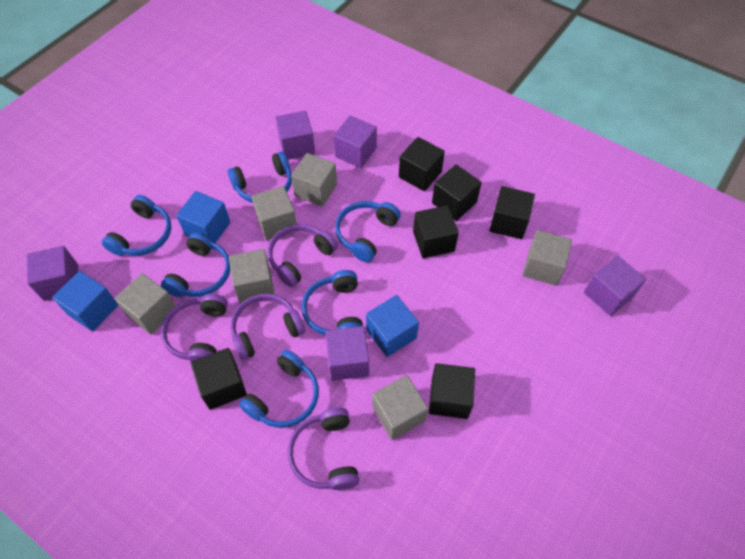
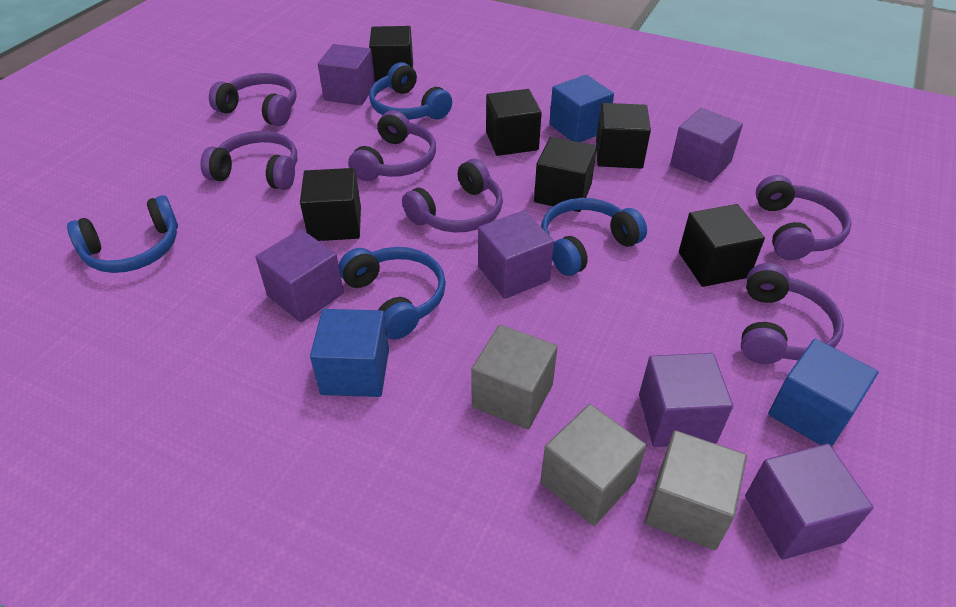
blue headphones: [102,195,172,256] [161,232,230,297] [228,151,292,203] [239,350,319,428] [302,270,363,335] [335,201,401,262] = 6 -> [67,195,178,273] [339,247,446,339] [369,62,452,120] [541,198,647,276] = 4
grey cube: [114,273,175,334] [229,249,275,303] [251,186,297,240] [291,153,337,207] [372,375,428,440] [523,230,572,286] = 6 -> [471,325,558,430] [540,404,647,526] [645,430,747,550] = 3
purple cube: [27,246,79,301] [275,111,315,160] [325,326,369,381] [333,116,377,168] [584,256,646,316] = 5 -> [256,229,344,323] [318,44,375,105] [478,210,554,299] [639,353,733,447] [670,108,743,183] [745,444,873,560] = 6
purple headphones: [161,294,228,361] [231,294,305,360] [268,224,338,287] [288,408,360,490] = 4 -> [200,131,297,190] [209,73,297,126] [348,110,436,181] [402,159,503,233] [741,263,844,364] [755,175,852,260] = 6

